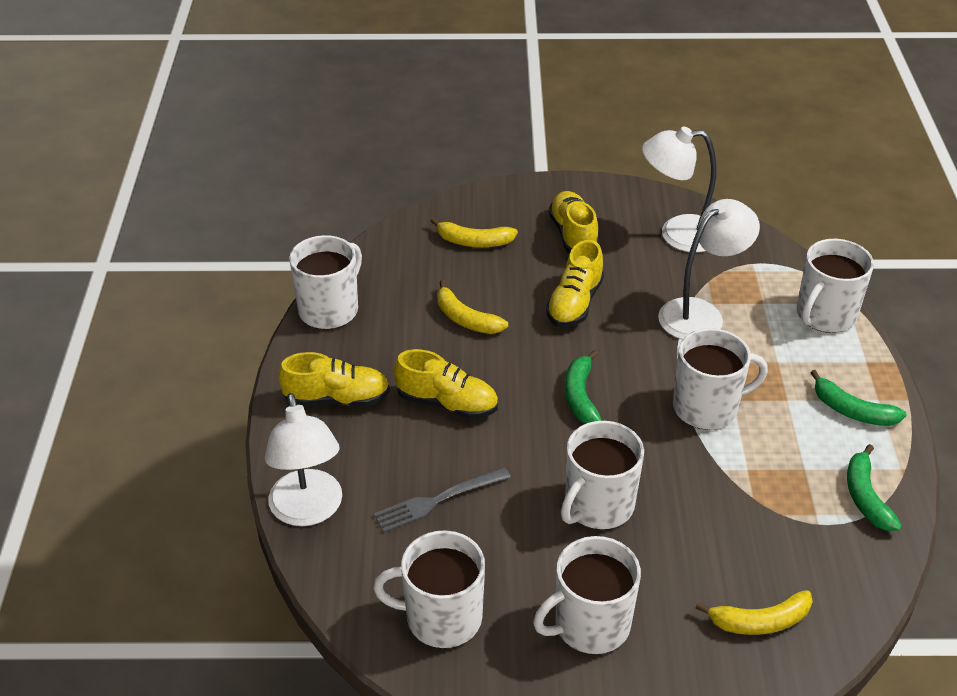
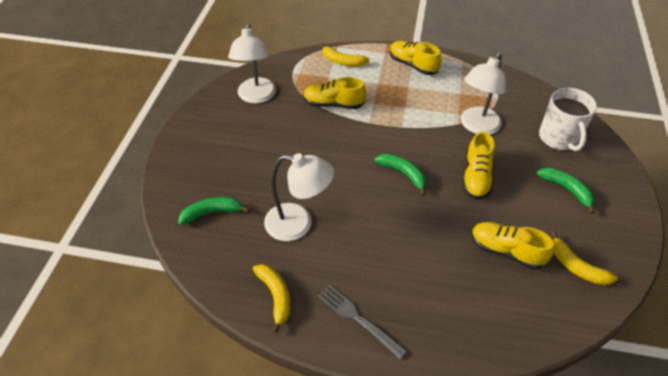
white mug: [289,235,362,329] [373,530,485,648] [533,536,641,654] [561,421,644,529] [673,328,768,430] [797,239,874,333] = 6 -> [539,88,597,151] = 1

